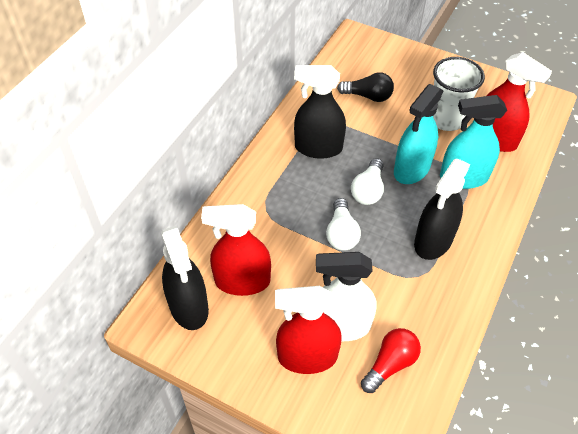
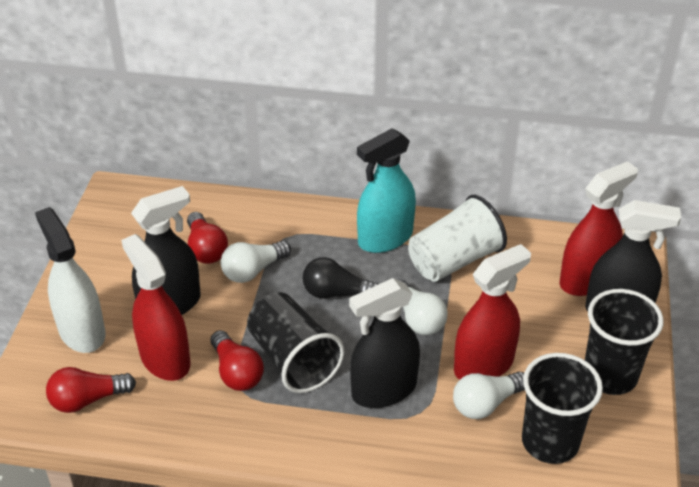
black cup: none = 0 -> [247,292,344,393] [522,353,603,464] [585,289,664,395] = 3
red light bulb: [361,328,421,393] = 1 -> [46,367,136,413] [187,212,228,264] [210,330,264,391] = 3
turquoise spray bottle: [394,84,444,184] [440,95,507,189] = 2 -> [357,128,416,253] = 1
white light bulb: [326,198,361,251] [351,158,384,205] = 2 -> [221,241,291,283] [398,279,448,335] [453,371,525,419] = 3

